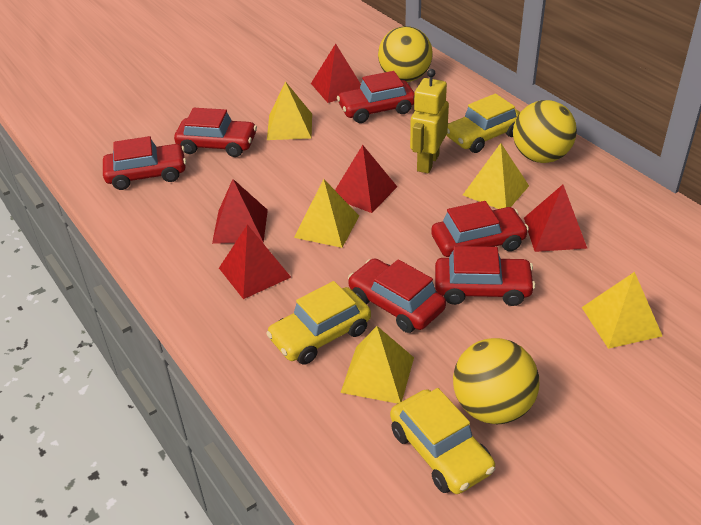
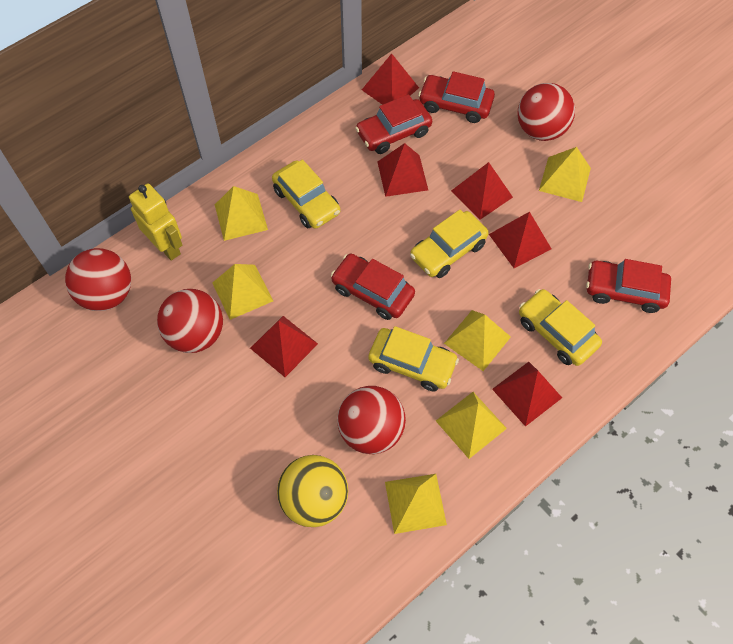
red ball: none = 0 -> [65,248,131,311] [157,289,223,353] [337,386,406,454] [518,83,575,141] = 4
red car: [103,136,186,190] [174,108,257,157] [337,71,414,123] [348,258,446,333] [431,201,529,257] [435,246,536,306] = 6 -> [331,254,415,320] [355,94,432,154] [418,71,495,123] [586,259,671,313] = 4
red pyramid: [212,179,268,244] [219,224,291,299] [311,44,361,103] [335,145,397,213] [524,185,587,252] = 5 -> [250,316,318,377] [362,54,419,105] [377,143,428,197] [451,162,513,220] [489,212,551,268] [492,362,562,427] = 6
yellow ball: [378,26,433,82] [453,338,539,424] [513,100,577,163] = 3 -> [277,455,348,527] = 1
yellow car: [266,281,371,364] [390,388,495,494] [446,94,520,153] = 3 -> [272,159,340,229] [368,326,459,391] [410,210,489,278] [519,289,602,366] = 4
yellow pyramid: [267,81,312,140] [294,179,359,248] [340,326,414,404] [463,143,529,209] [582,272,662,349] = 5 -> [212,264,273,320] [215,186,268,241] [385,474,447,534] [436,392,507,459] [444,310,511,371] [539,147,591,202] = 6

